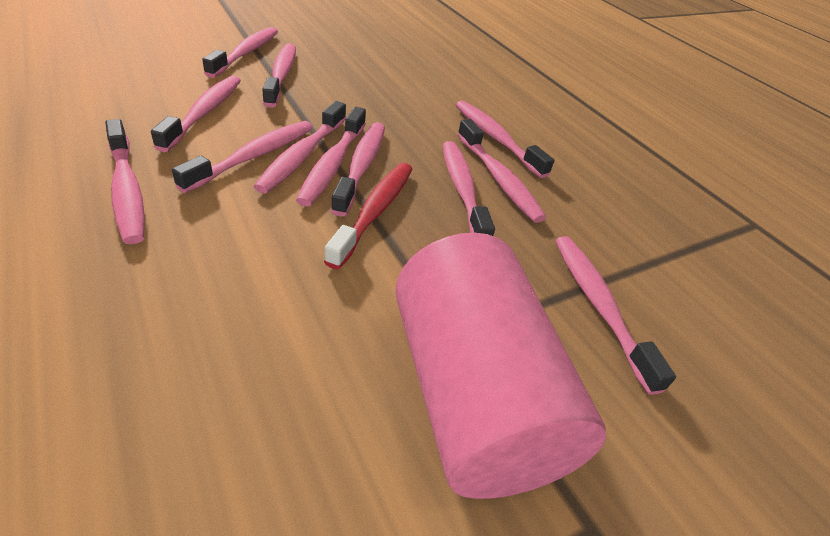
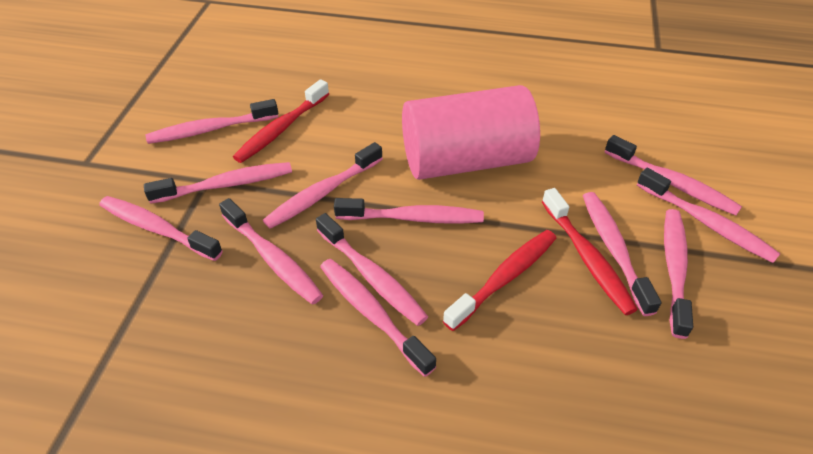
red toothbrush: [324,163,412,269] = 1 -> [233,79,329,163] [443,230,556,331] [542,188,638,315] = 3

